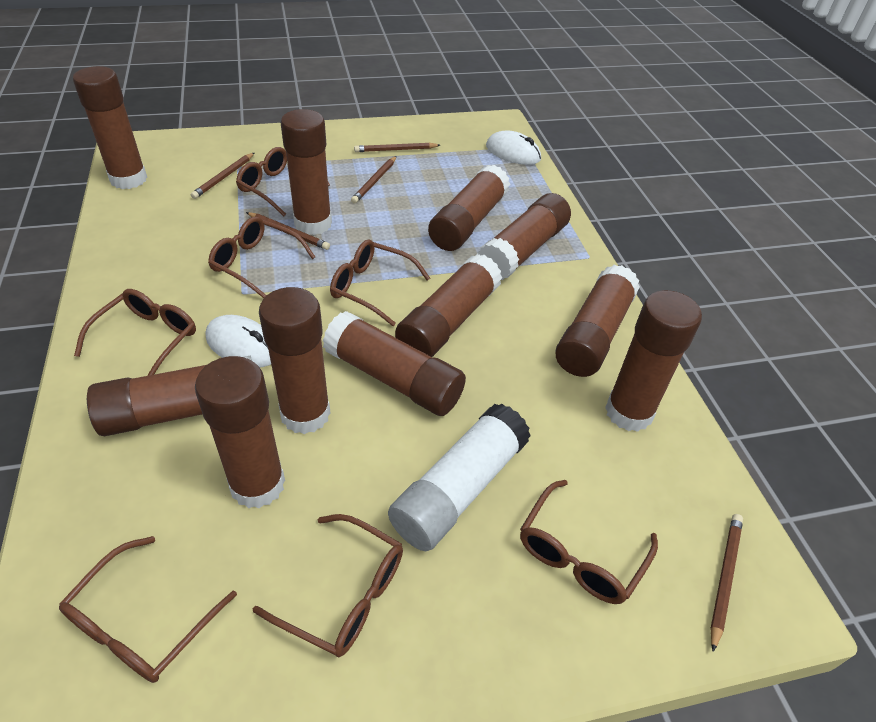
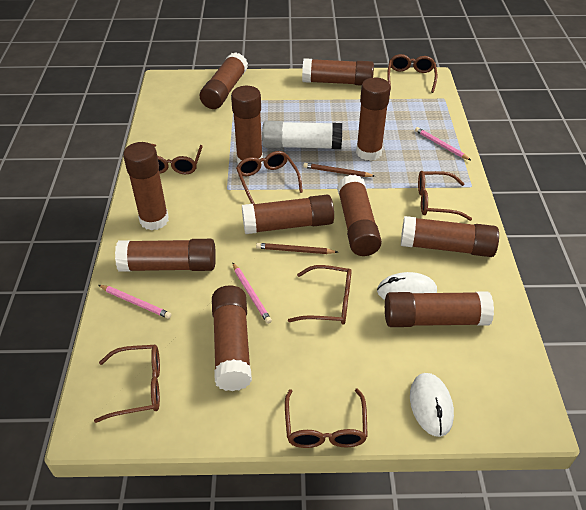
brown pencil: [191,152,255,199] [246,212,330,250] [351,156,396,203] [354,143,440,152] [710,514,743,652] = 5 -> [256,243,337,254] [303,163,374,177] = 2
pink pencil: none = 0 -> [99,285,172,319] [232,262,272,324] [415,127,471,160] = 3

